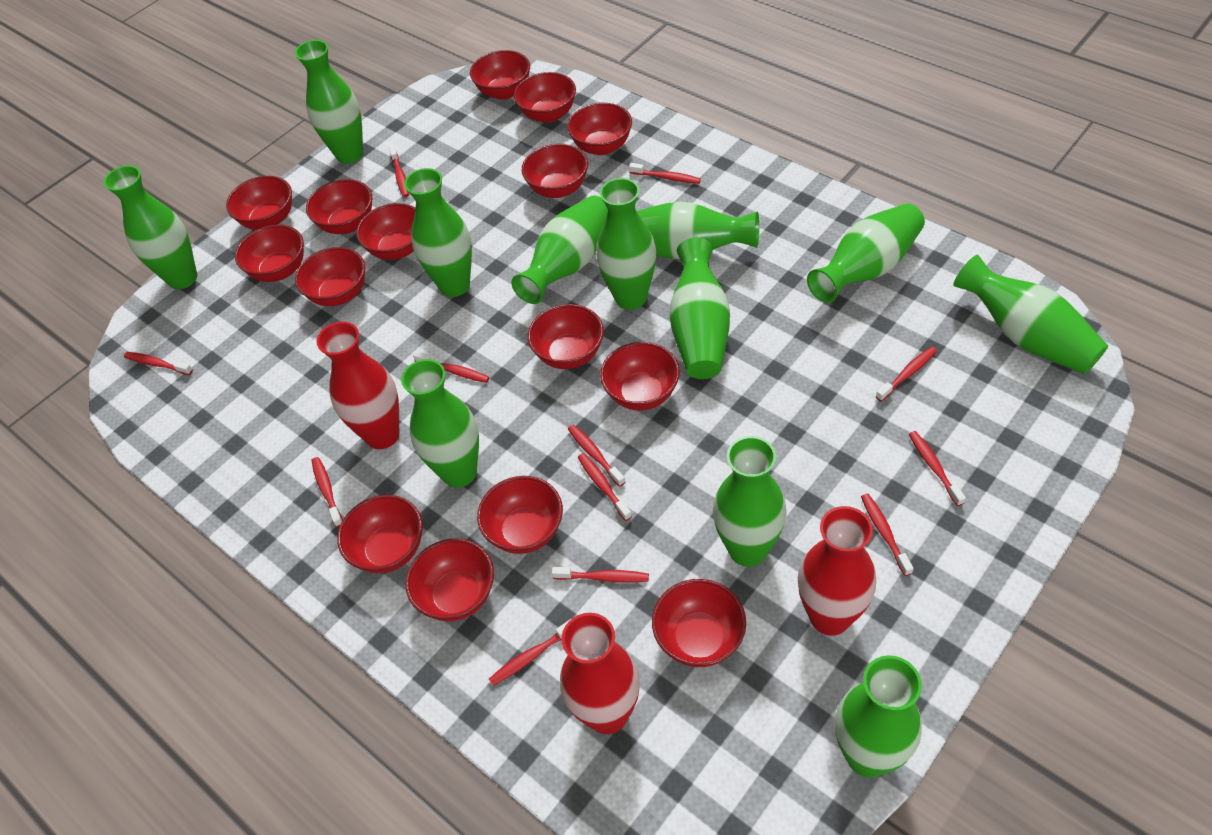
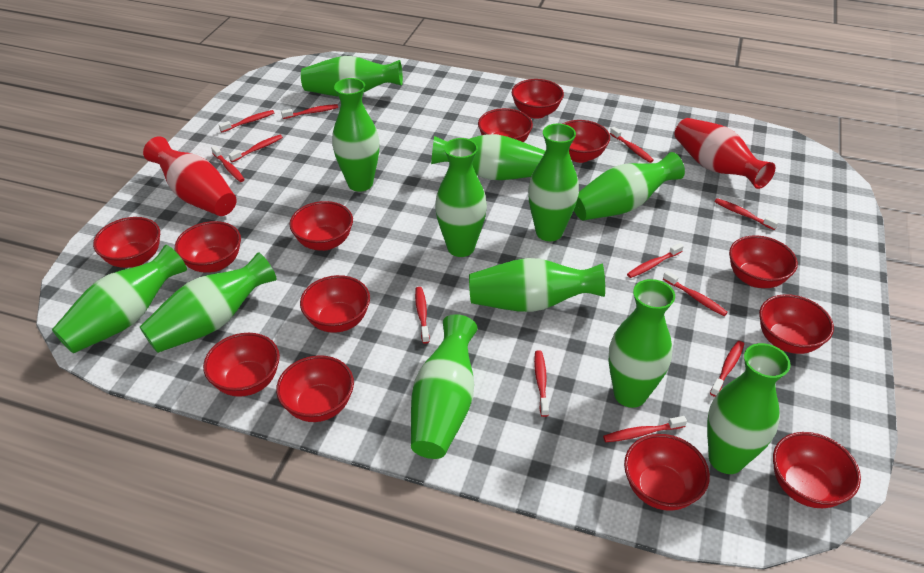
red bowl: [226,176,292,230] [235,225,304,282] [295,247,365,306] [306,179,372,234] [337,495,423,573] [356,203,416,260] [406,538,494,621] [470,50,530,100] [477,476,563,554] [514,72,576,123] [522,144,588,198] [528,304,604,369] [567,103,632,155] [600,342,680,410] [652,579,746,667] = 15 -> [93,217,160,268] [175,221,241,273] [203,333,280,397] [276,355,354,422] [290,201,353,251] [300,275,370,333] [478,108,533,142] [512,79,564,119] [562,120,610,163] [624,434,710,511] [729,235,798,288] [759,294,834,354] [773,432,861,508] = 13
red vase: [316,322,400,449] [560,613,640,734] [798,506,876,636] = 3 -> [143,136,237,216] [675,118,775,189] = 2

